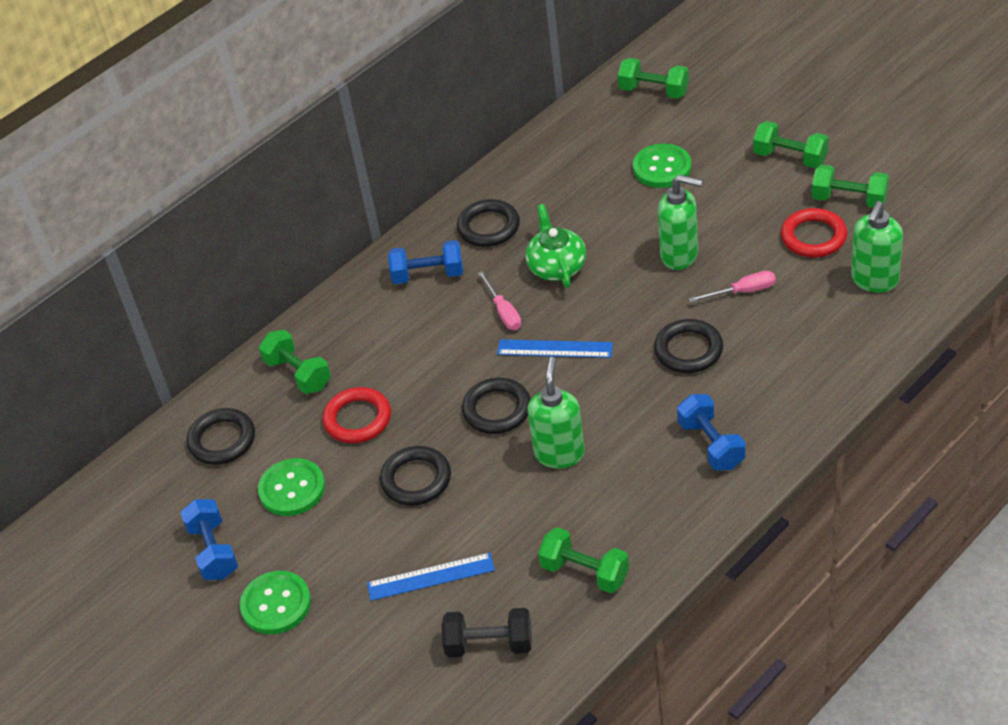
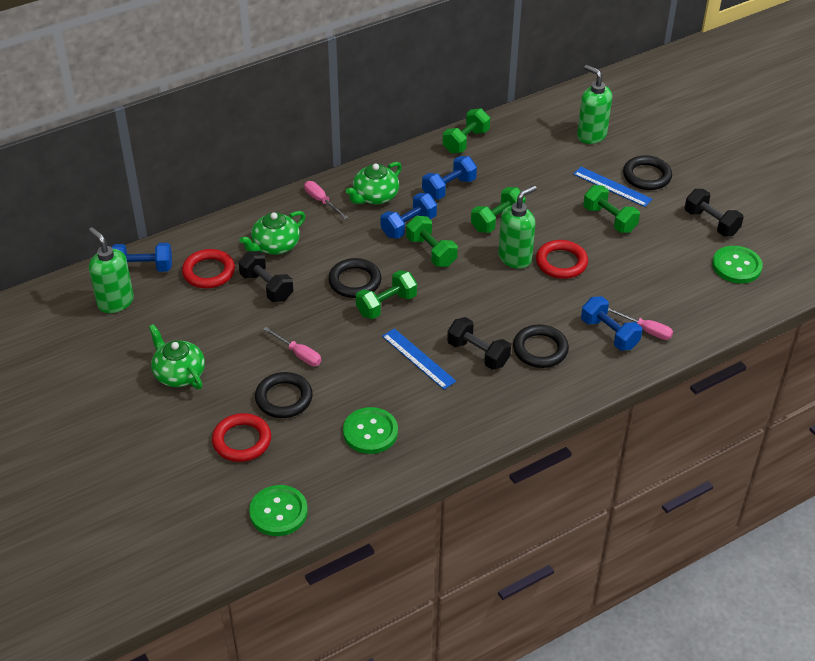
black dumbbell: [442,608,532,658] = 1 -> [239,251,293,302] [447,317,511,370] [684,189,744,236] = 3
black ring: [186,408,255,465] [380,446,451,506] [457,199,520,247] [462,378,531,434] [654,319,723,373] = 5 -> [255,372,313,418] [328,258,381,298] [513,325,569,368] [623,155,672,190] = 4
blue dumbbell: [180,499,238,580] [388,240,463,284] [677,394,746,471] = 3 -> [112,243,172,272] [381,193,437,239] [422,156,477,200] [581,296,642,351] = 4
green teapot: [525,204,586,288] = 1 -> [149,324,205,389] [239,211,305,255] [346,162,402,204] = 3
pink screwdriver: [478,271,521,330] [689,271,776,302] = 2 -> [263,327,321,366] [304,181,348,219] [608,308,673,340] = 3
red ring: [322,387,391,443] [781,208,847,257] = 2 -> [182,249,235,288] [212,413,271,462] [536,240,588,279] = 3

